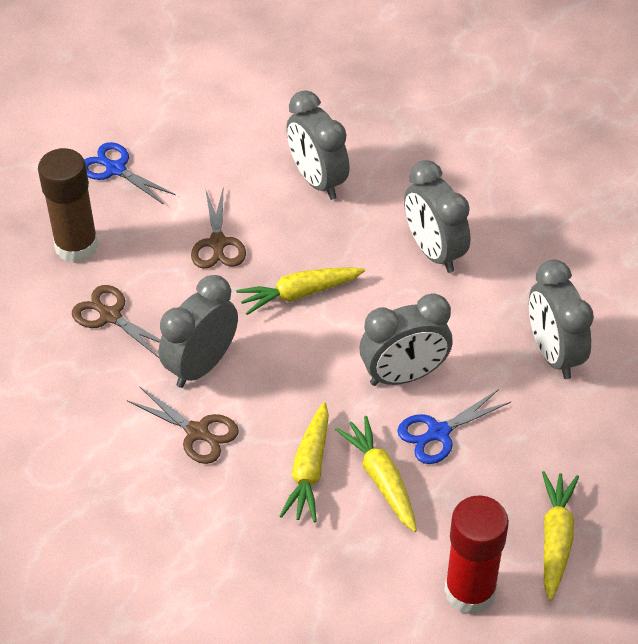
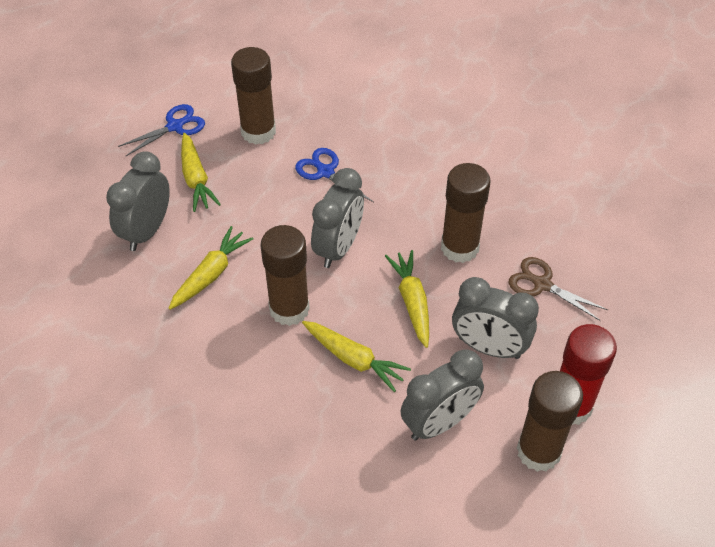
brown glue stick: [38,148,99,263] = 1 -> [231,47,276,145] [261,225,310,326] [441,163,491,263] [517,371,583,472] = 4
brown scissors: [72,285,160,358] [127,386,239,464] [191,189,246,269] = 3 -> [508,257,608,321] = 1
grey clock: [159,275,238,388] [287,90,350,200] [359,293,452,386] [404,160,470,273] [529,259,594,379] = 5 -> [106,151,170,251] [311,168,364,268] [401,349,484,441] [452,277,539,359] = 4

